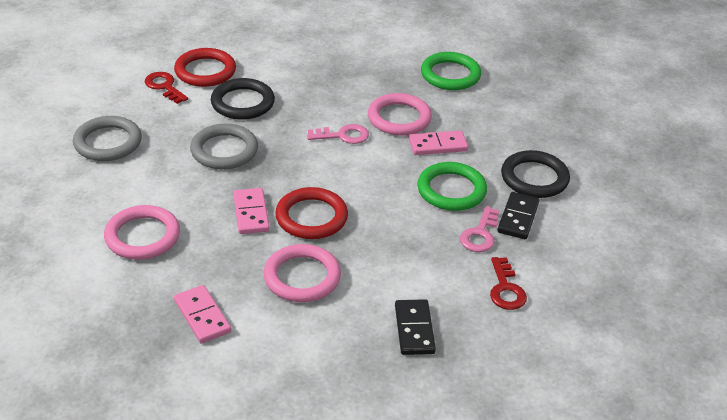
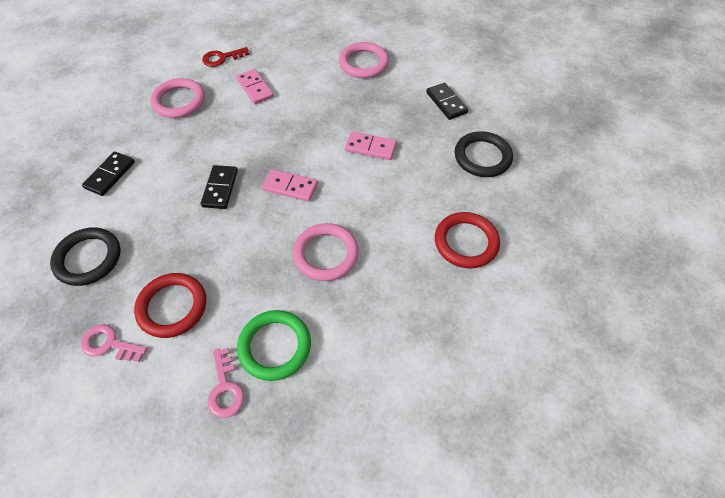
black domino: [395,299,436,355] [498,192,539,239] = 2 -> [82,151,135,196] [201,165,238,209] [426,83,468,120] = 3
green ring: [417,162,487,211] [421,52,481,90] = 2 -> [237,310,311,381] = 1
grey ring: [73,116,142,161] [190,124,258,170] = 2 -> none = 0
red key: [145,72,188,104] [490,257,527,310] = 2 -> [202,47,249,67] = 1

